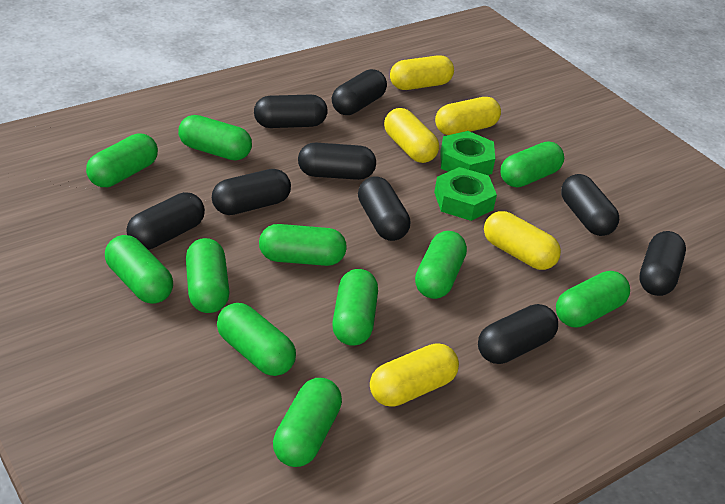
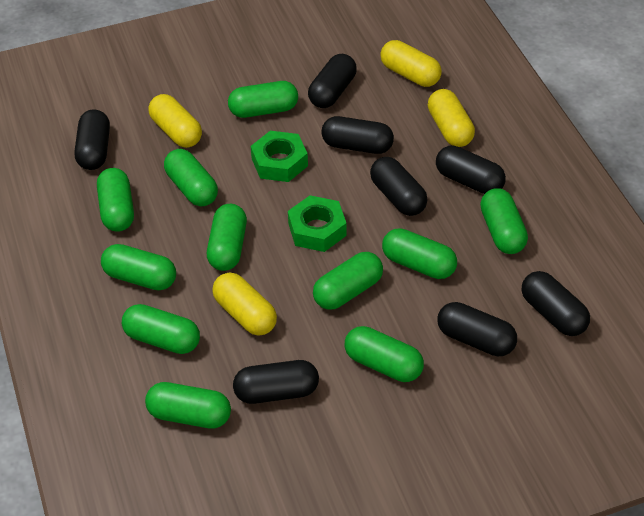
black capsule: [126,192,205,250] [212,169,291,215] [254,94,327,128] [298,143,376,180] [332,69,387,115] [358,176,410,241] [478,304,558,364] [561,174,619,236] [639,231,686,296] = 9 -> [74,109,110,170] [233,360,319,404] [308,54,357,108] [321,116,394,154] [370,157,428,216] [436,145,506,194] [438,302,517,356] [522,271,590,336] = 8
yellow capsule: [370,343,459,407] [384,108,439,163] [390,55,454,90] [435,97,501,135] [484,211,561,270] = 5 -> [148,94,202,148] [212,272,277,336] [380,40,442,87] [428,89,475,147] = 4

